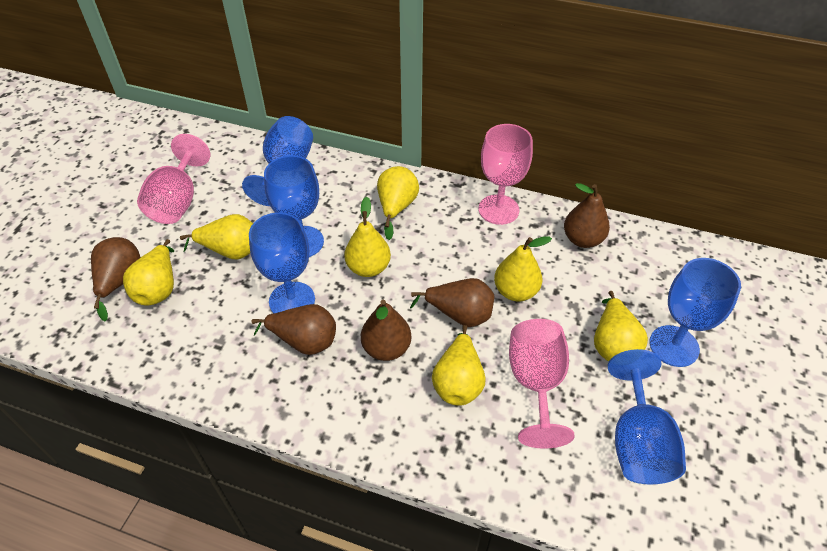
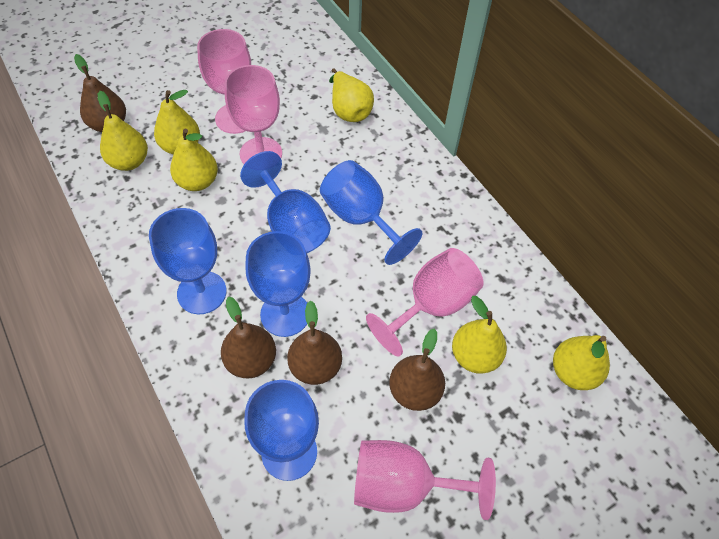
brown pear: [91,237,141,321] [251,304,336,355] [361,299,412,361] [410,278,495,327] [564,183,610,248] = 5 -> [74,54,126,132] [221,297,276,379] [287,301,342,385] [389,328,445,411] = 4
pink goblet: [137,134,210,224] [479,124,533,225] [509,319,575,449] = 3 -> [197,29,251,134] [224,65,282,164] [354,440,496,520] [366,248,483,356] = 4
yellow pear: [123,239,174,306] [180,214,253,259] [344,197,391,277] [377,166,419,240] [432,325,485,406] [494,236,552,301] [594,291,648,362] = 7 -> [98,91,148,171] [154,90,200,154] [170,129,218,191] [329,68,374,122] [452,296,507,374] [553,335,610,390] = 6

